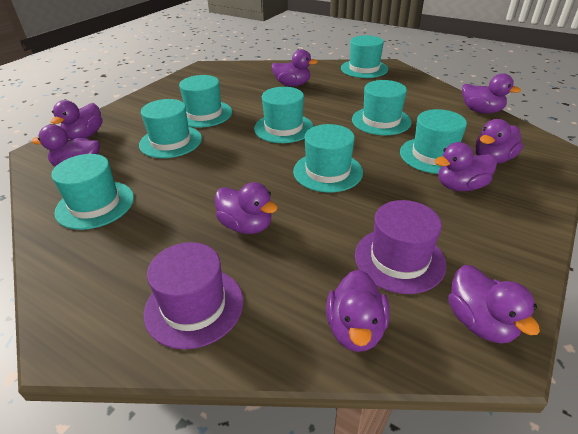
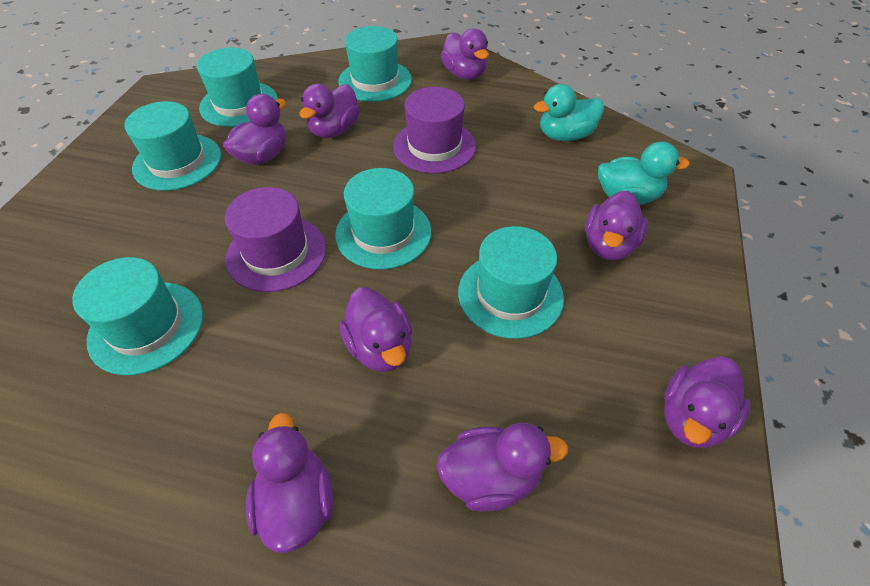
purple duck: [31,125,100,167] [50,100,102,140] [215,182,278,234] [272,49,318,86] [326,270,390,352] [435,142,497,191] [448,265,540,344] [462,73,521,114] [475,119,523,164] = 9 -> [223,94,286,165] [246,413,333,553] [299,84,360,138] [340,287,412,372] [436,423,568,512] [441,28,489,80] [585,191,648,260] [664,356,750,448] = 8
turquoise duck: none = 0 -> [534,84,604,141] [598,142,690,205] = 2
turquoise hat: [51,154,134,230] [139,99,202,158] [179,75,232,128] [254,87,314,143] [293,124,363,193] [341,35,388,78] [352,80,411,135] [400,109,467,174] = 8 -> [72,257,203,375] [125,101,221,191] [197,48,278,127] [335,168,431,270] [338,26,412,102] [458,226,564,339] = 6

